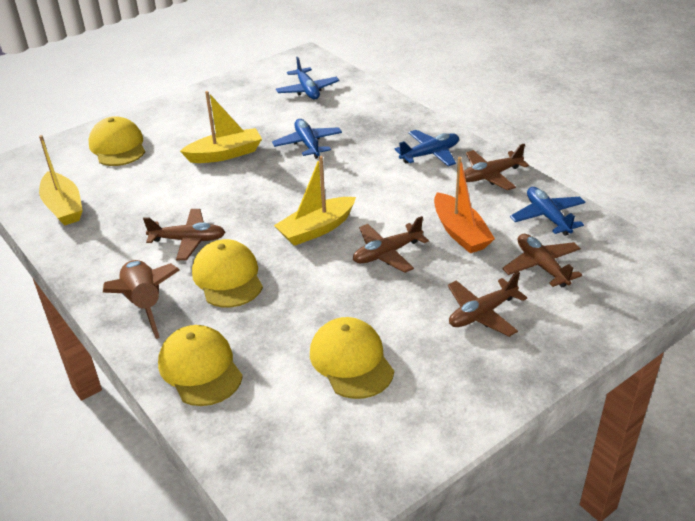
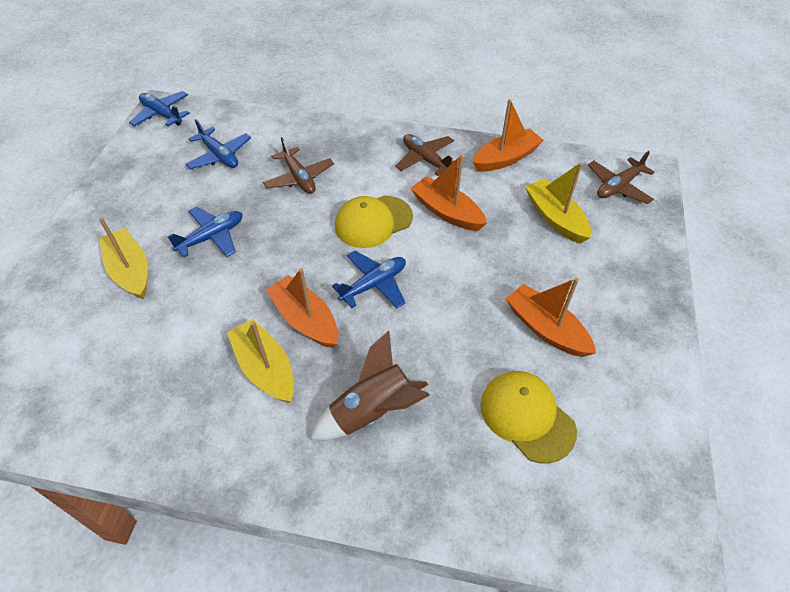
brown plane: [143,209,225,260] [353,216,429,273] [448,271,527,337] [464,144,529,190] [502,234,582,287] = 5 -> [263,137,334,194] [395,134,459,176] [588,151,655,204] = 3
orange boat: [434,157,495,253] = 1 -> [266,268,338,348] [411,155,487,231] [473,99,544,172] [505,278,596,357] = 4
yellow cap: [88,116,145,166] [158,325,243,406] [192,239,263,308] [310,317,394,399] = 4 -> [335,196,413,248] [480,371,577,463] = 2

